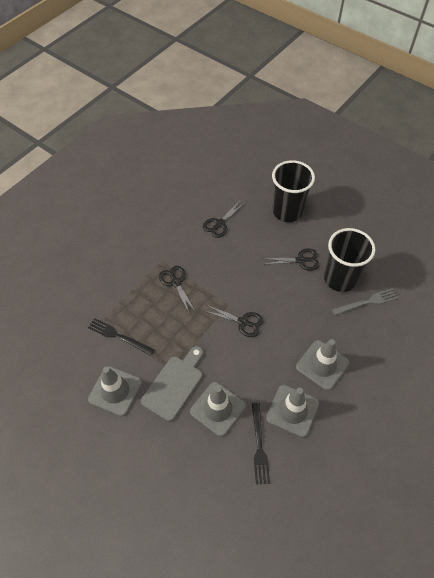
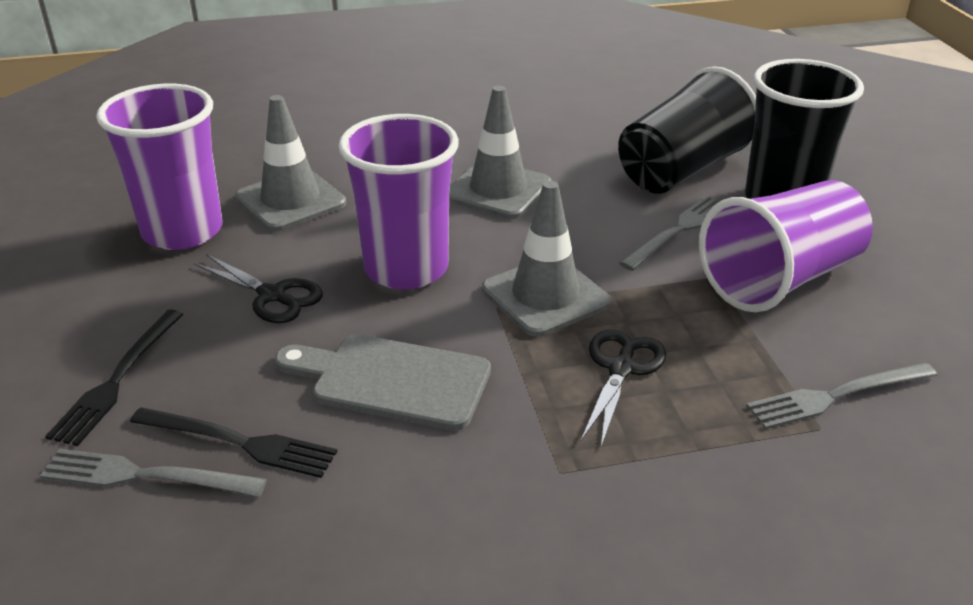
black scissors: [159,266,195,315] [203,201,244,238] [205,305,263,337] [262,249,319,271] = 4 -> [194,254,323,323] [581,330,666,447] = 2
grey fork: [331,288,398,316] = 1 -> [40,449,267,497] [619,196,720,271] [746,362,937,429] = 3
grey traffic cone: [88,366,142,416] [190,382,246,437] [266,385,319,438] [296,339,349,391] = 4 -> [235,95,346,231] [449,86,552,219] [482,181,611,337] = 3
purple cup: none = 0 -> [96,84,222,250] [339,114,459,290] [699,180,873,312] = 3

